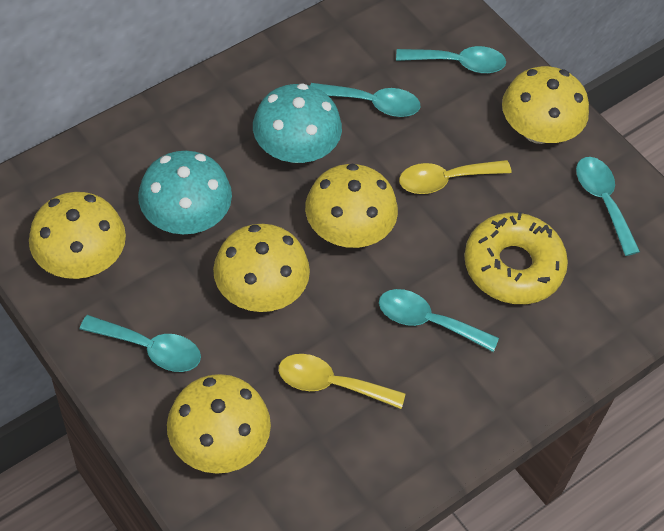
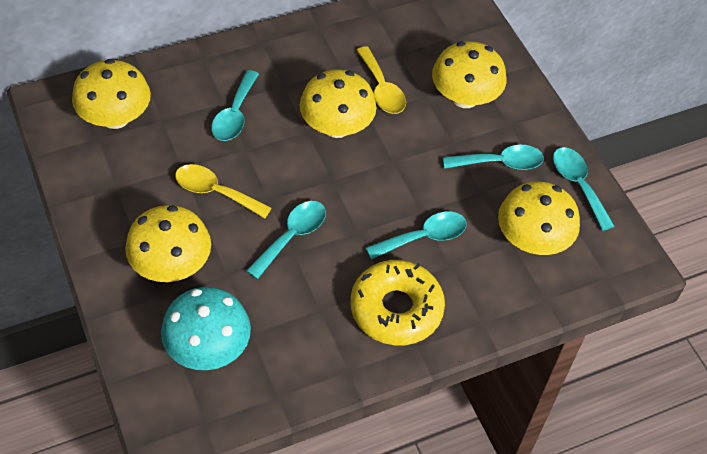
turquoise mushroom: [138,151,232,234] [253,83,342,163] = 2 -> [161,287,251,370] = 1

